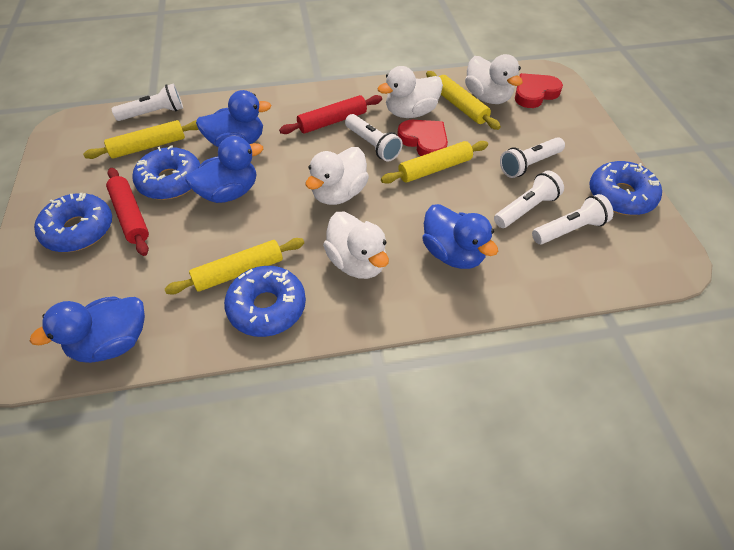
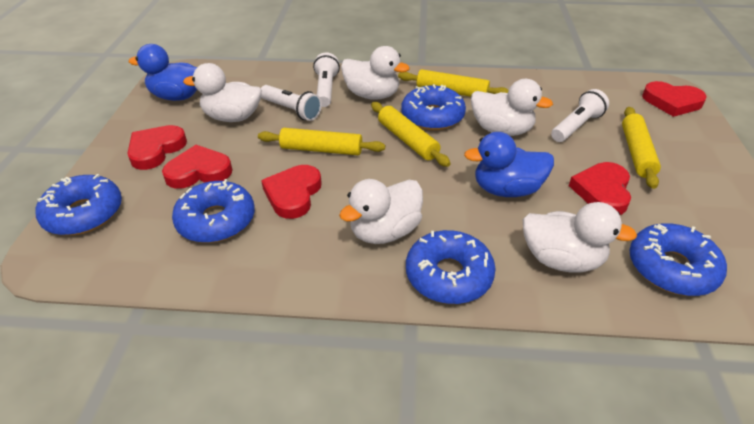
blue donut: [34,193,112,252] [132,145,200,200] [224,266,306,337] [589,161,662,215] = 4 -> [36,174,122,235] [172,179,255,243] [401,84,466,130] [406,230,496,304] [629,223,727,296] = 5
blue duck: [30,296,145,363] [185,136,263,203] [196,90,271,147] [422,204,498,269] = 4 -> [129,44,197,101] [464,132,554,197] = 2
red heart: [397,120,448,156] [515,73,563,108] = 2 -> [127,125,187,170] [162,145,232,189] [261,165,322,219] [569,162,631,215] [642,81,707,117] = 5
red rolling pin: [106,168,149,256] [279,95,382,134] = 2 -> none = 0
white duck: [305,147,369,205] [323,212,389,279] [377,66,443,118] [465,54,523,104] = 4 -> [183,63,262,122] [339,179,423,244] [341,46,410,100] [471,79,553,136] [523,202,637,273] = 5
white flashlight: [112,84,183,121] [345,114,403,162] [494,170,564,228] [500,137,565,178] [532,194,613,245] = 5 -> [261,85,322,121] [313,52,340,107] [551,89,609,142] = 3

